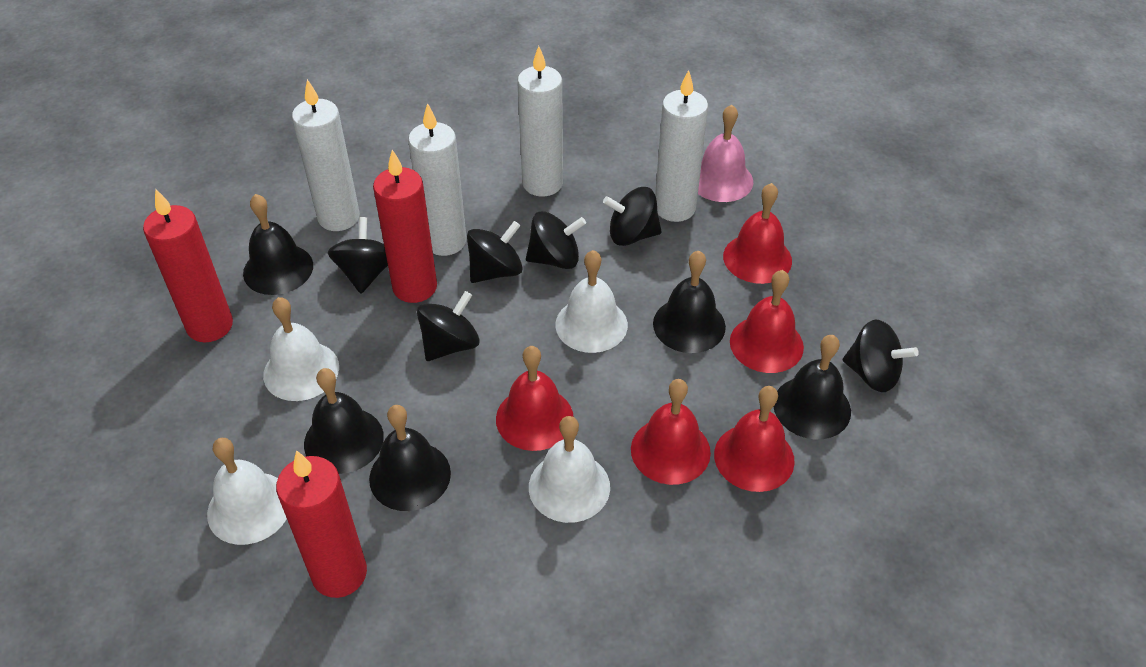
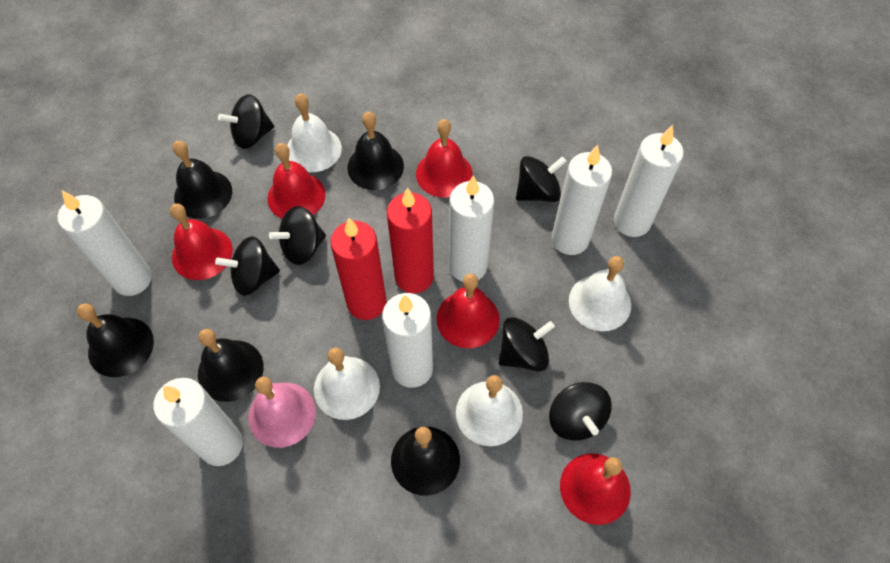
red candle: [143,189,233,342] [276,450,367,598] [373,150,437,303] = 3 -> [330,218,387,320] [387,188,434,293] = 2
white candle: [292,79,360,231] [408,103,466,256] [517,46,563,197] [655,70,708,222] = 4 -> [58,191,152,296] [153,378,243,466] [382,293,433,388] [449,176,494,282] [551,145,612,255] [614,125,684,237] = 6

